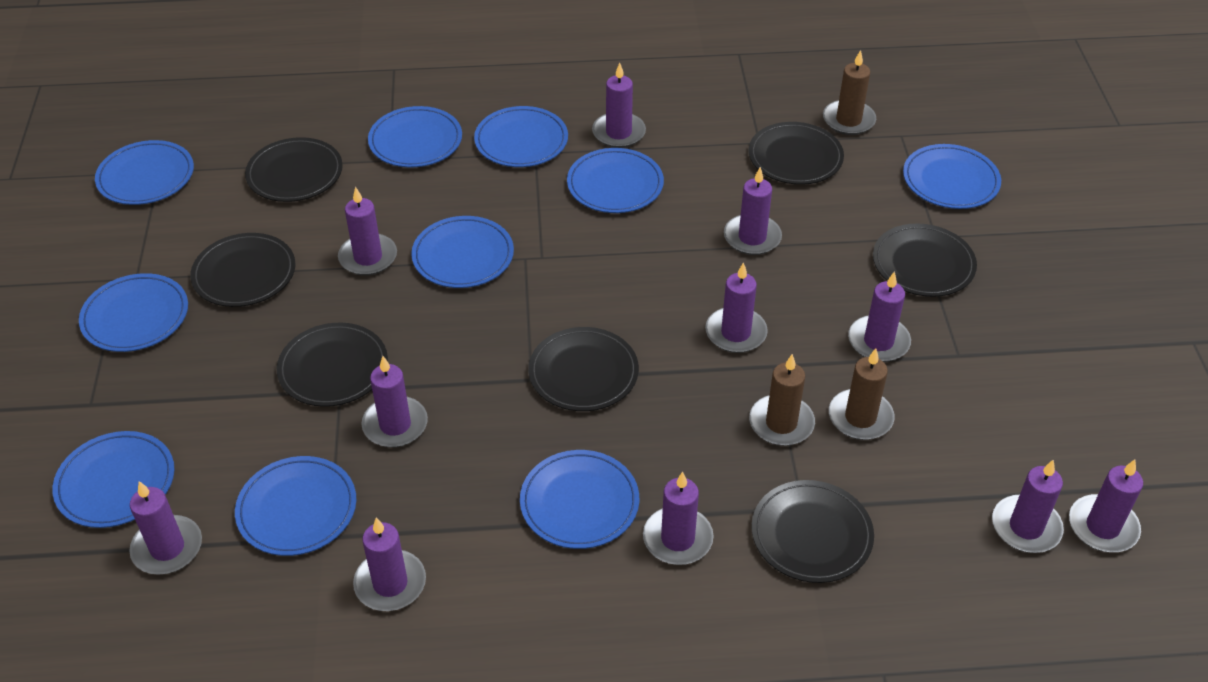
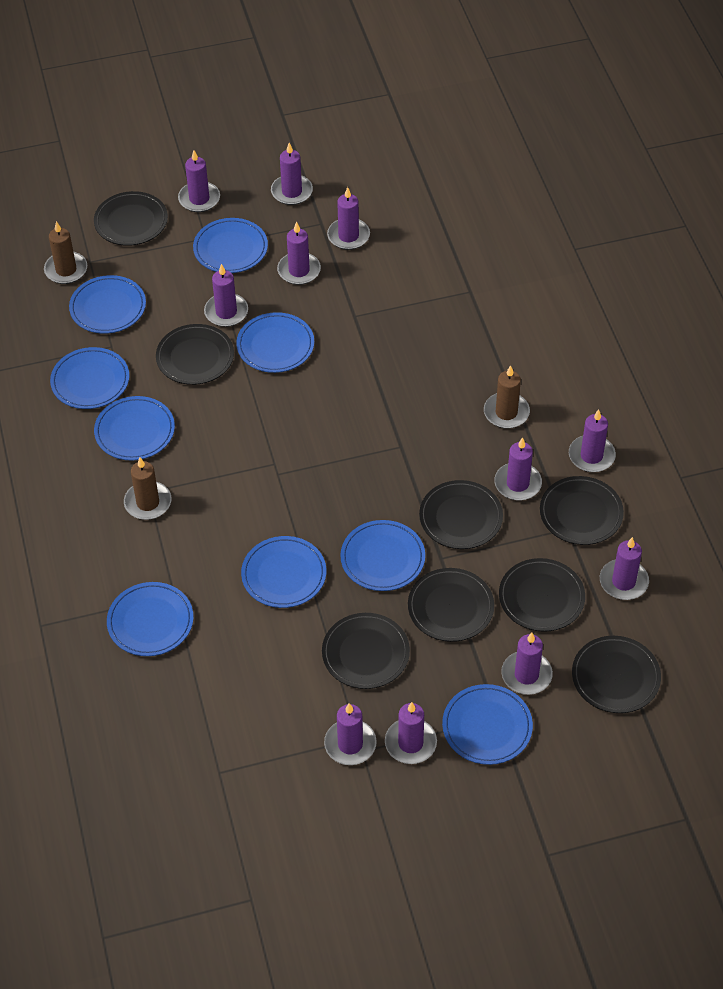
black plate: [190,233,296,307] [245,137,343,202] [277,323,388,407] [528,327,639,411] [749,122,844,185] [751,480,874,583] [873,223,977,297] = 7 -> [94,191,168,246] [156,324,234,385] [322,613,410,689] [408,568,494,642] [419,480,503,549] [499,558,585,632] [540,476,624,545] [572,636,661,713] = 8
blue plate: [52,431,174,528] [79,273,188,352] [95,140,194,205] [235,456,356,556] [368,106,462,167] [411,216,514,288] [474,106,568,167] [520,450,639,549] [567,148,664,213] [903,144,1001,209] = 10 -> [50,347,130,409] [69,275,146,334] [94,396,175,460] [107,582,194,656] [193,218,268,273] [236,312,314,373] [241,536,326,608] [340,520,425,591] [442,684,533,765] = 9

